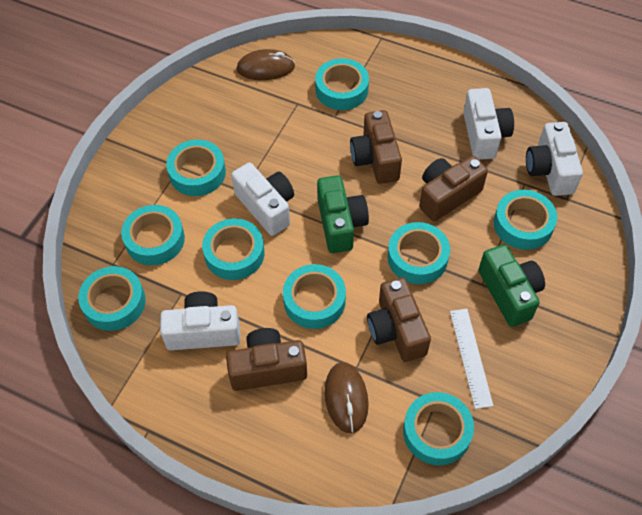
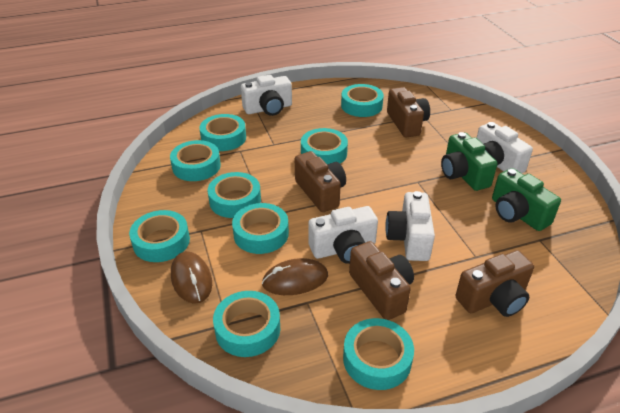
white ruler: [450,309,493,409] = 1 -> none = 0

